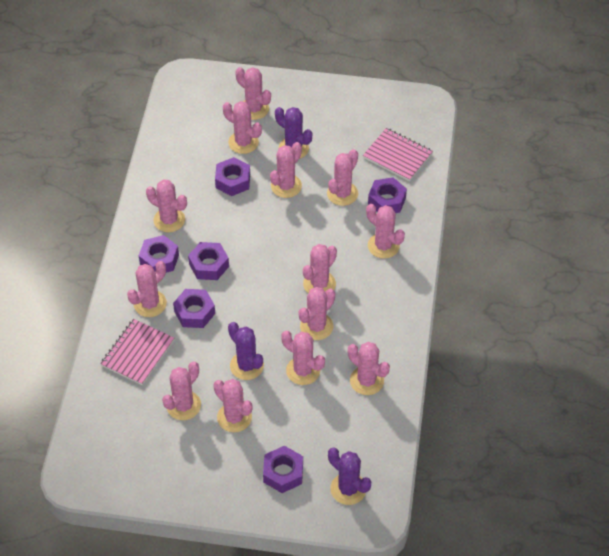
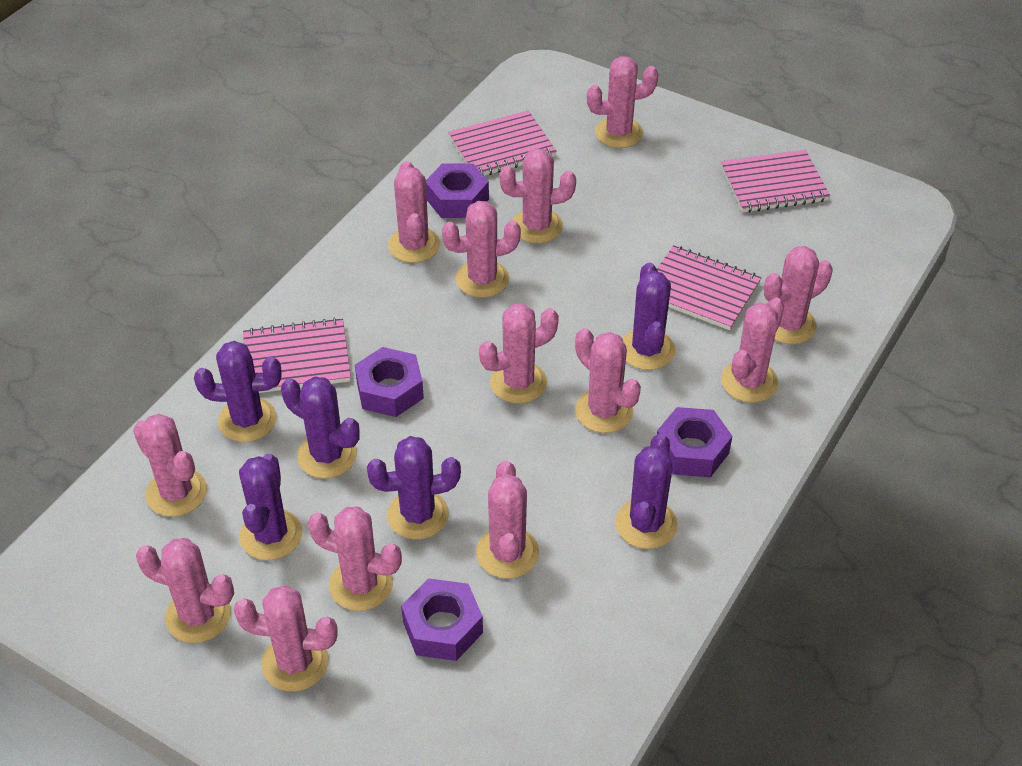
pink notebook: [100,319,174,385] [363,128,433,181] = 2 -> [243,318,351,393] [448,111,557,176] [657,245,761,330] [721,150,830,213] = 4
purple cactus: [228,322,264,380] [275,107,312,159] [328,448,371,505] = 3 -> [194,341,282,442] [239,454,302,560] [281,377,359,479] [367,436,461,540] [615,433,678,549] [622,263,675,370] = 6
purple nut: [139,235,179,273] [173,289,215,328] [188,242,229,280] [215,157,250,196] [263,446,303,493] [368,177,407,213] = 6 -> [355,347,424,417] [401,578,483,661] [426,163,489,218] [657,407,732,477] = 4

